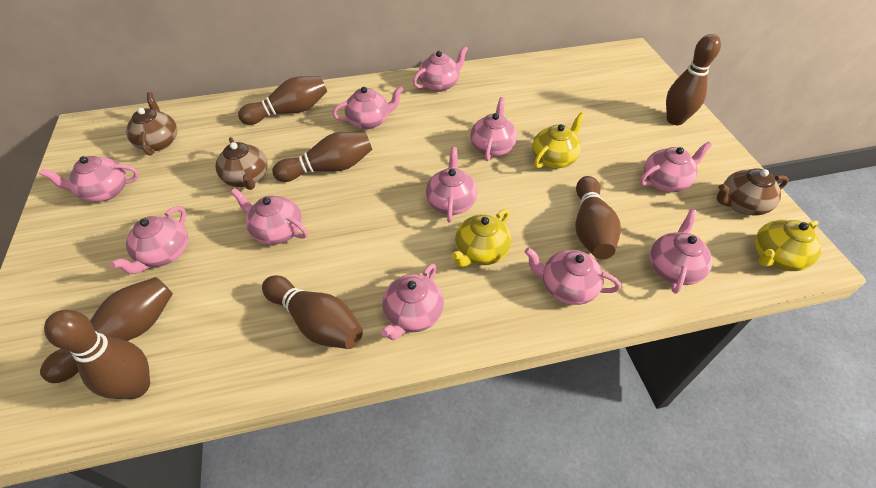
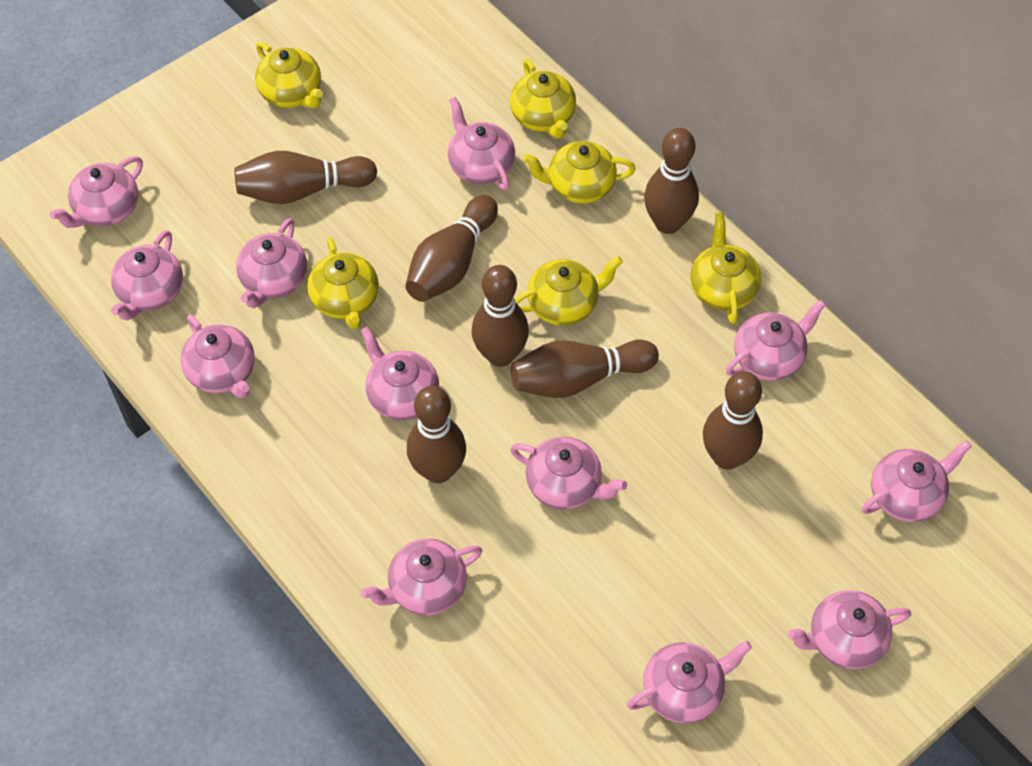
brown teapot: [126,92,177,156] [215,137,268,190] [717,168,789,216] = 3 -> none = 0
pink teapot: [39,156,139,202] [110,206,188,274] [231,188,308,245] [332,86,403,129] [381,264,444,340] [413,46,468,92] [426,147,477,223] [470,97,517,161] [524,248,621,305] [640,142,712,192] [650,209,713,294] = 11 -> [50,156,143,228] [111,230,183,321] [181,315,255,398] [236,218,307,308] [361,326,439,420] [361,538,482,616] [448,97,515,190] [510,436,627,510] [627,641,752,723] [726,300,826,381] [788,590,911,669] [862,440,972,522] = 12
yellow teapot: [451,209,511,267] [532,113,585,168] [755,220,821,271] = 3 -> [255,42,323,108] [307,237,379,329] [510,59,576,139] [515,256,623,326] [523,141,636,204] [690,213,761,324] = 6

